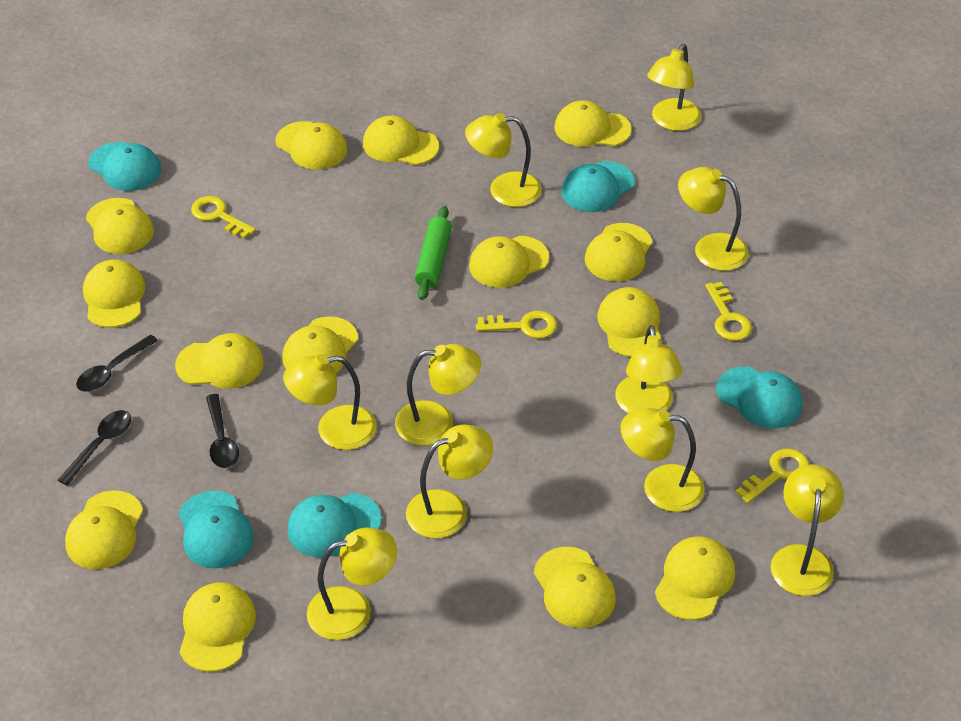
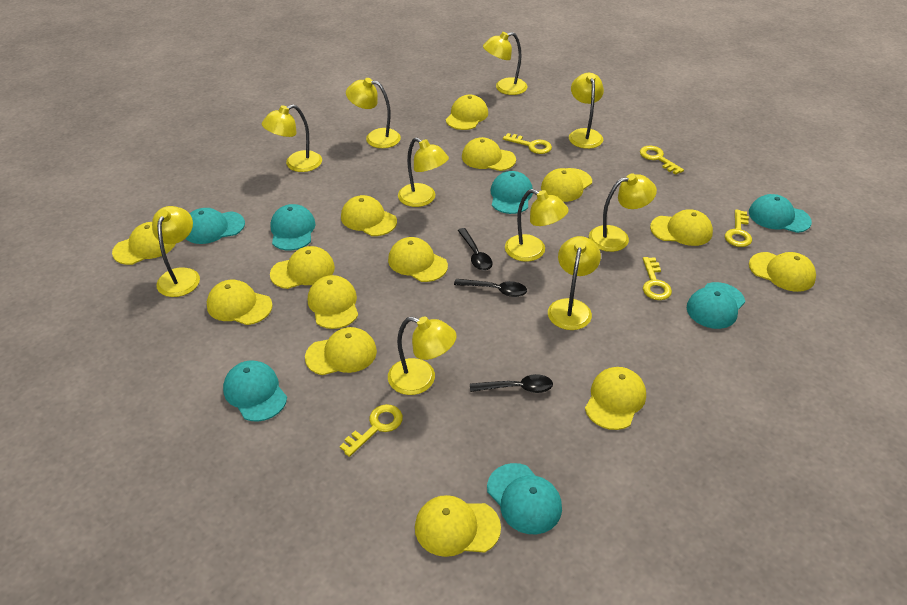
green rolling pin: [415,206,452,300] = 1 -> none = 0
turquoise cap: [88,142,161,191] [178,491,254,568] [287,493,382,557] [561,161,635,212] [716,366,802,428] = 5 -> [185,208,245,244] [223,361,287,422] [270,204,316,251] [487,463,562,534] [491,171,533,214] [687,282,745,329] [749,194,812,233] = 7
yellow key: [191,196,256,239] [476,310,557,339] [705,282,752,341] [736,448,810,503] = 4 -> [340,404,403,457] [503,133,552,154] [640,146,684,174] [643,257,672,300] [725,209,752,247] = 5

